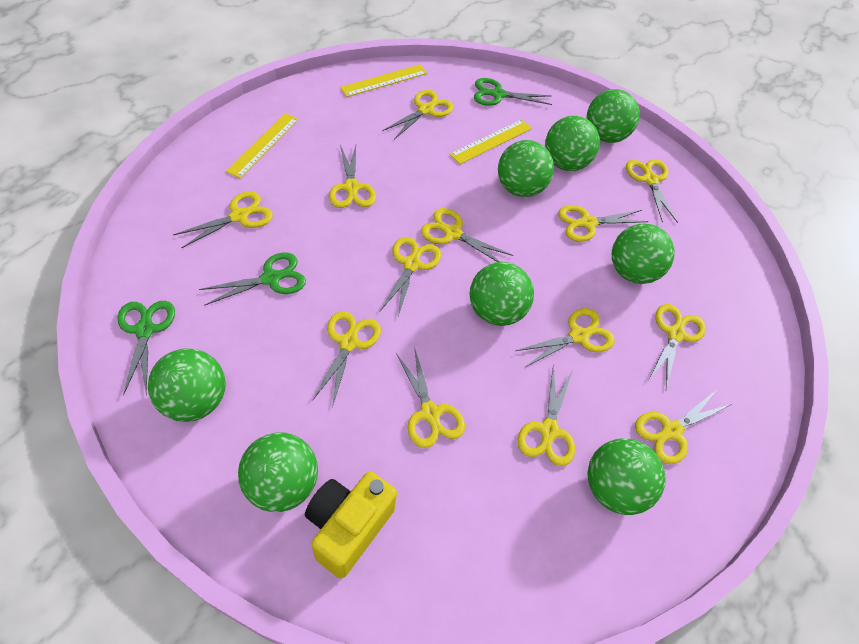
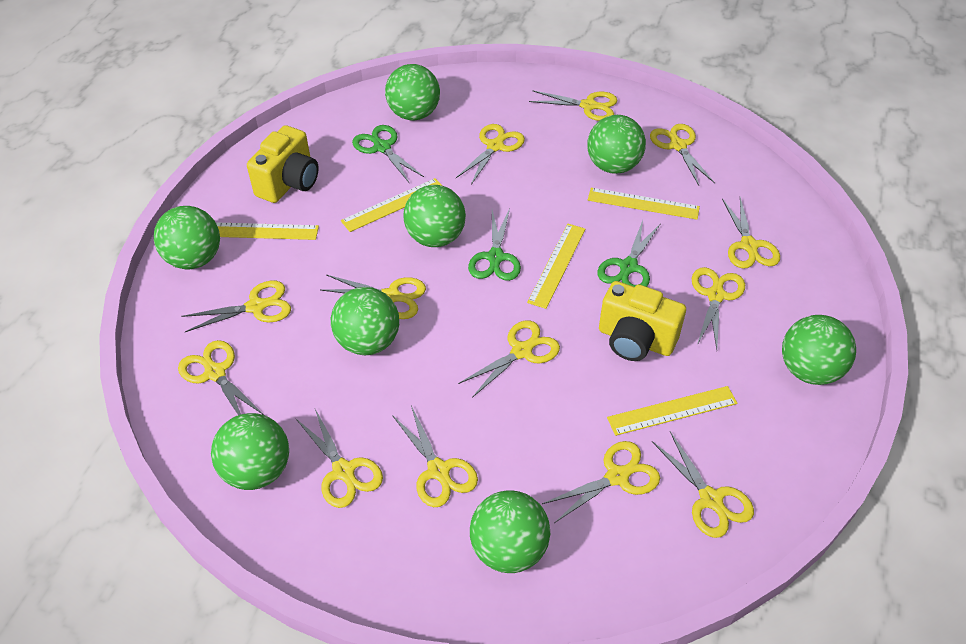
yellow camera: [305,471,397,578] = 1 -> [247,125,319,203] [599,281,686,361] = 2
yellow ruler: [226,113,299,179] [340,65,427,97] [450,119,532,164] = 3 -> [216,222,319,240] [341,178,442,232] [527,224,585,309] [588,188,700,220] [607,386,737,436] = 5

